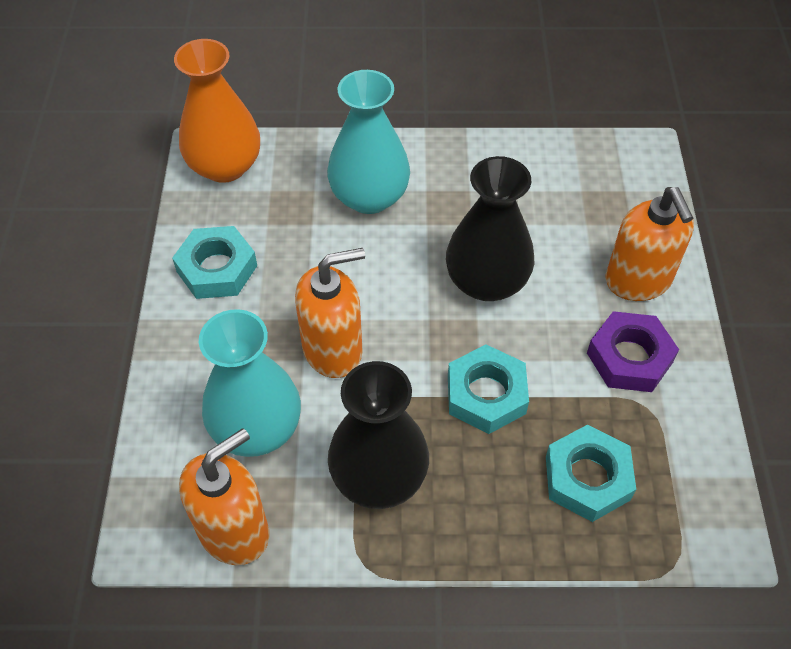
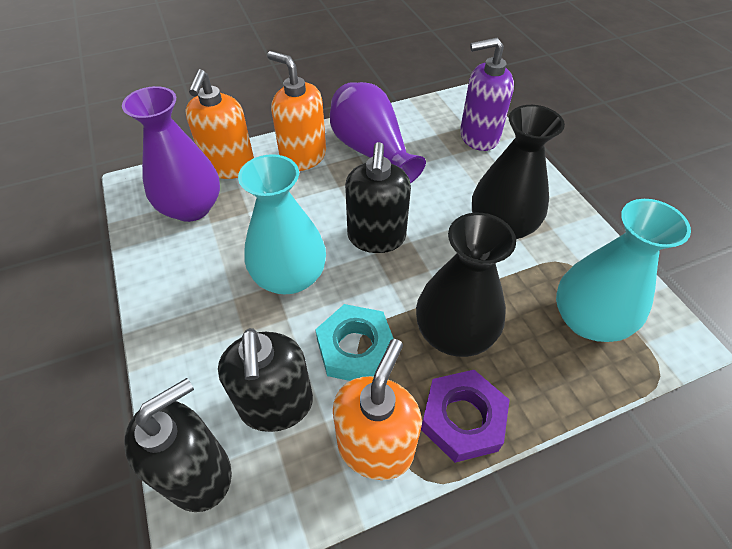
black soap dispenser: none = 0 -> [124,378,232,512] [218,328,313,432] [345,142,411,253] = 3
orange vase: [174,39,260,183] = 1 -> none = 0
purple soap dispenser: none = 0 -> [460,38,514,151] = 1
purple vase: none = 0 -> [122,86,220,222] [330,82,426,184] = 2
turquoise nut: [172,226,257,299] [448,344,529,434] [546,425,636,522] = 3 -> [315,304,394,381] = 1

